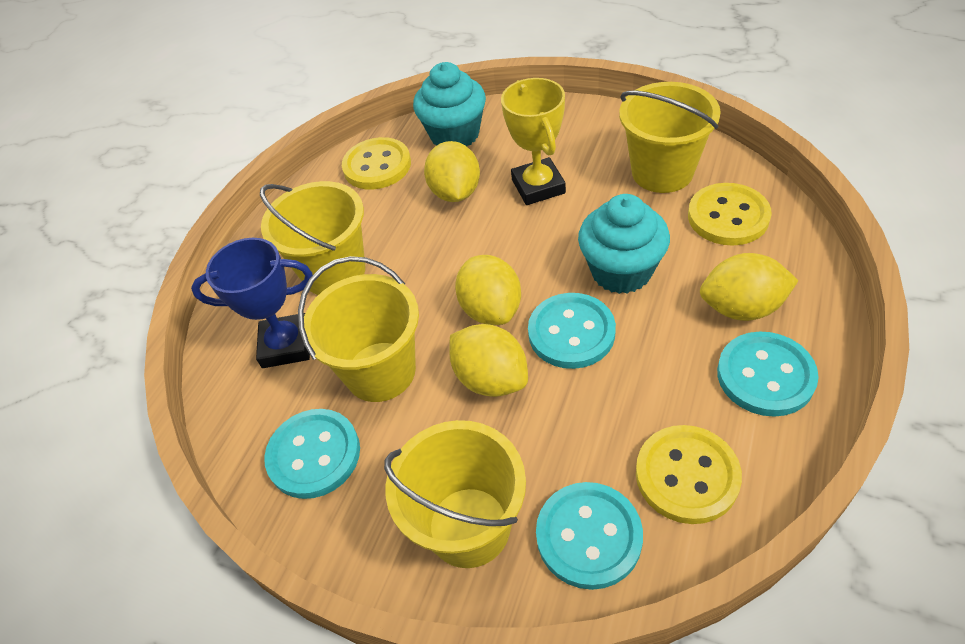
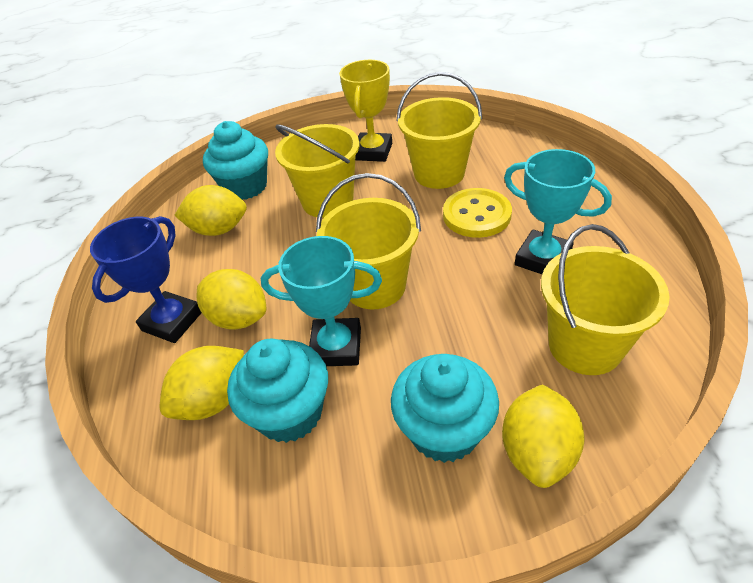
turquoise button: [264,409,360,499] [528,293,616,369] [536,482,643,590] [717,331,819,417] = 4 -> none = 0
turquoise cupcake: [413,62,486,146] [578,194,670,294] = 2 -> [203,121,268,200] [227,339,328,443] [391,354,499,463] = 3
turquoise trophy: none = 0 -> [261,236,382,366] [504,149,612,274] = 2
yellow button: [342,137,411,190] [636,425,742,524] [688,183,772,246] = 3 -> [443,188,512,238] = 1

